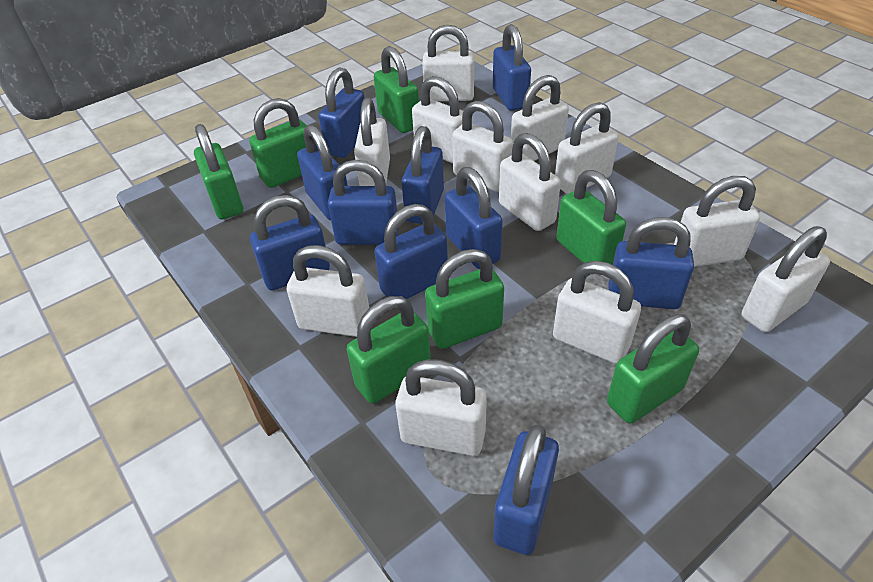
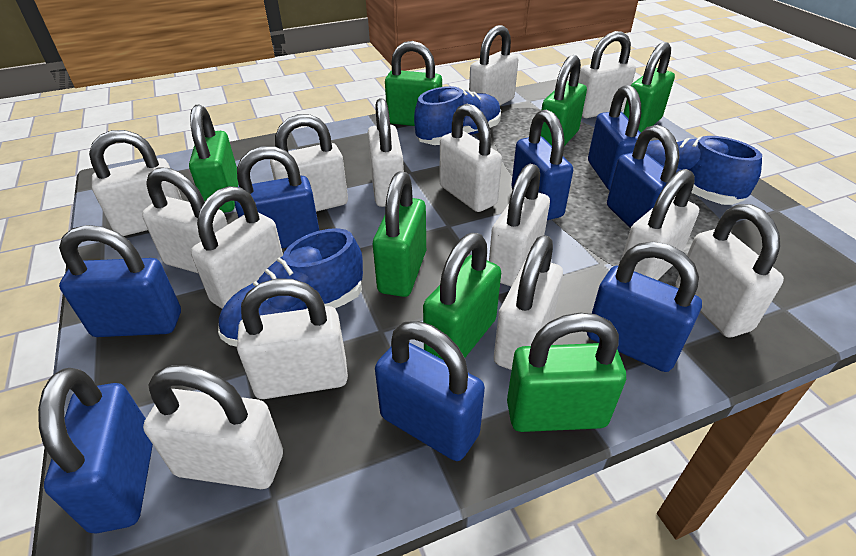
blue padlock: [250,195,330,291] [297,125,348,221] [318,67,365,158] [328,160,399,245] [374,204,448,299] [402,126,444,224] [445,167,503,269] [493,24,531,111] [493,424,559,555] [609,217,694,309] = 10 -> [38,368,153,533] [59,225,181,337] [234,146,319,249] [375,321,485,461] [511,109,573,220] [587,241,702,372] [588,85,641,190] [607,125,679,229] = 8
blue shoe: none = 0 -> [218,228,363,347] [414,86,501,145] [646,136,762,205] = 3
white padlock: [287,245,369,337] [354,98,390,186] [395,359,487,456] [412,76,463,163] [422,25,474,101] [452,101,513,192] [499,133,561,231] [511,75,569,161] [553,261,641,364] [555,102,619,194] [674,176,760,267] [742,226,830,332] = 12 -> [89,130,182,236] [142,168,228,273] [143,365,283,489] [191,186,283,309] [237,279,348,399] [270,114,348,212] [368,98,404,207] [439,104,502,212] [469,25,518,105] [489,164,550,286] [494,235,563,370] [578,31,636,118] [621,169,699,280] [676,204,784,337] = 14

